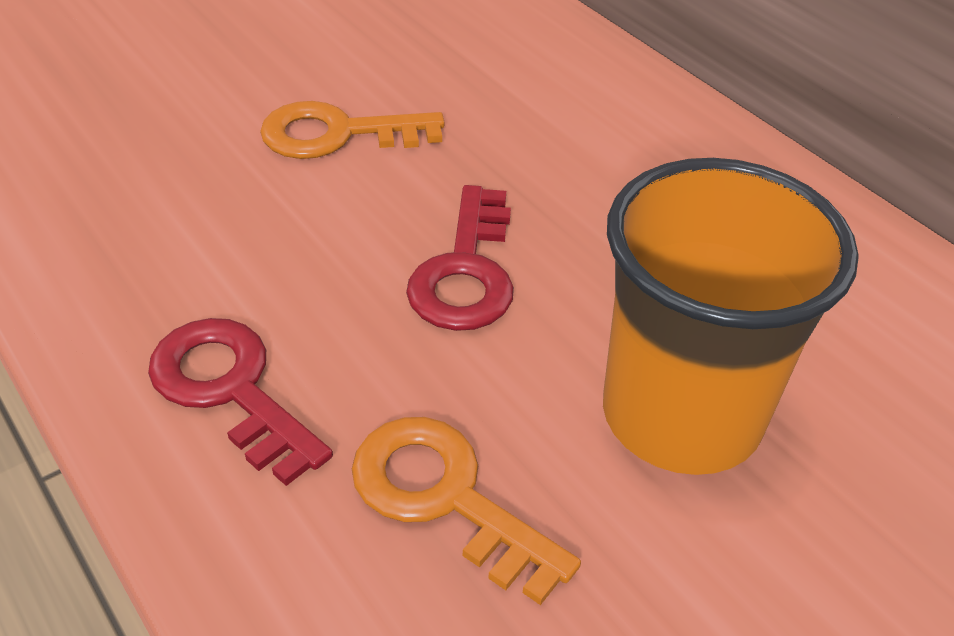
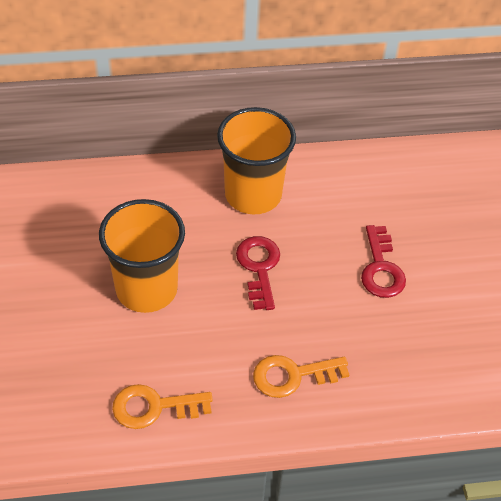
orange cup: [603,158,859,475] = 1 -> [99,199,185,313] [217,107,296,215] = 2

